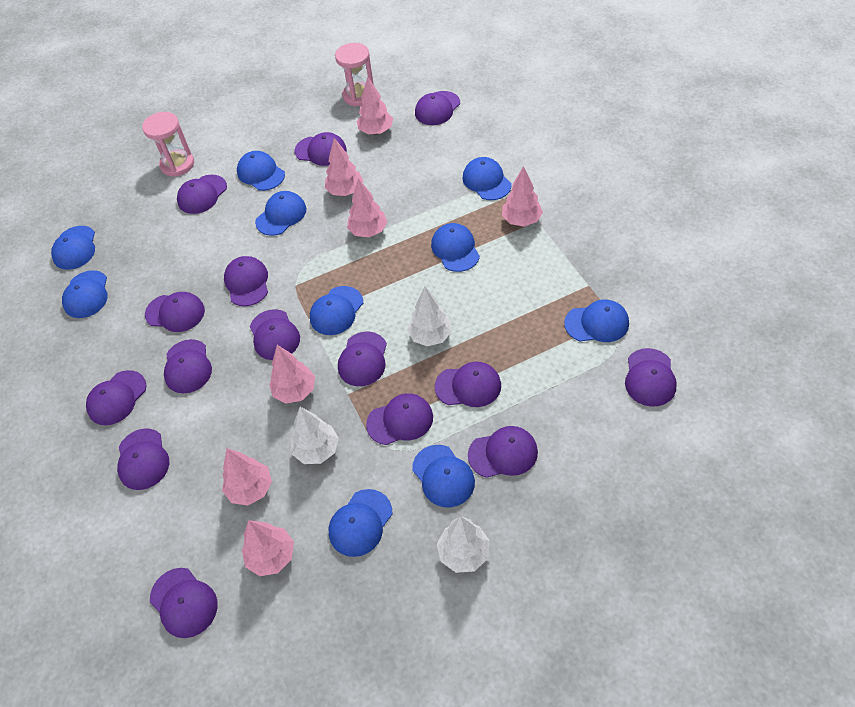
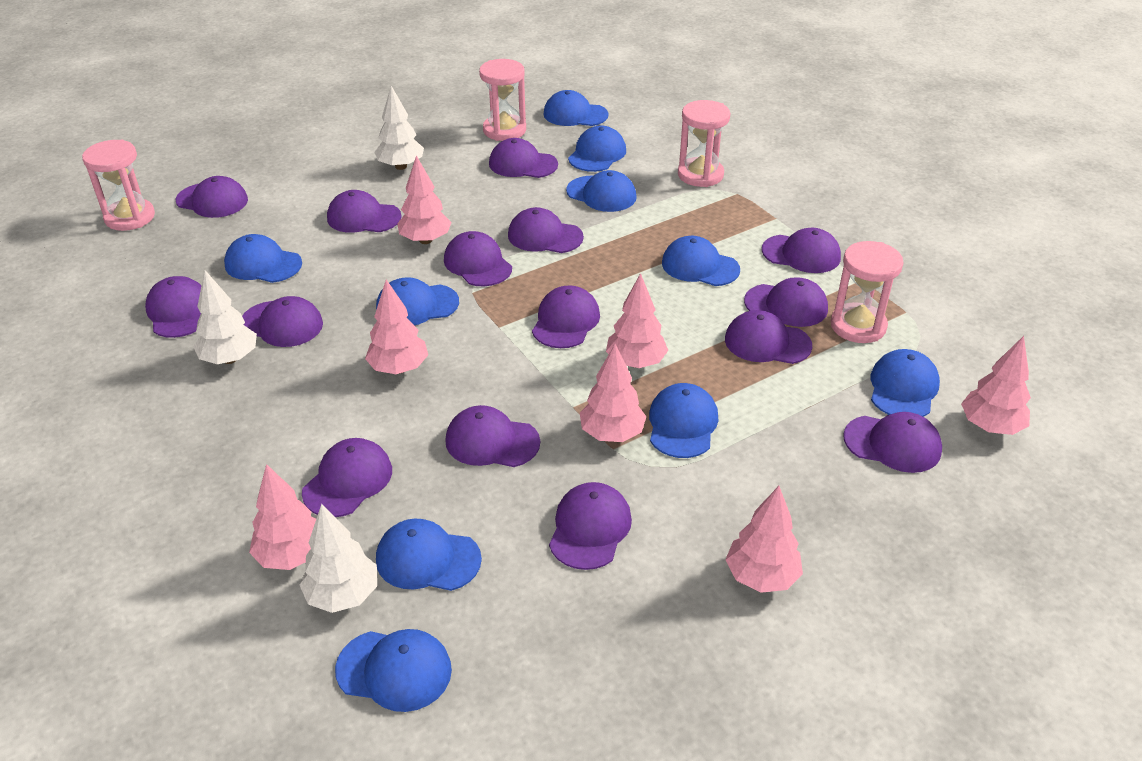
pink hourglass: [142,112,194,177] [335,43,374,107] = 2 -> [82,139,155,231] [479,59,526,141] [678,100,731,187] [831,241,904,343] = 4

